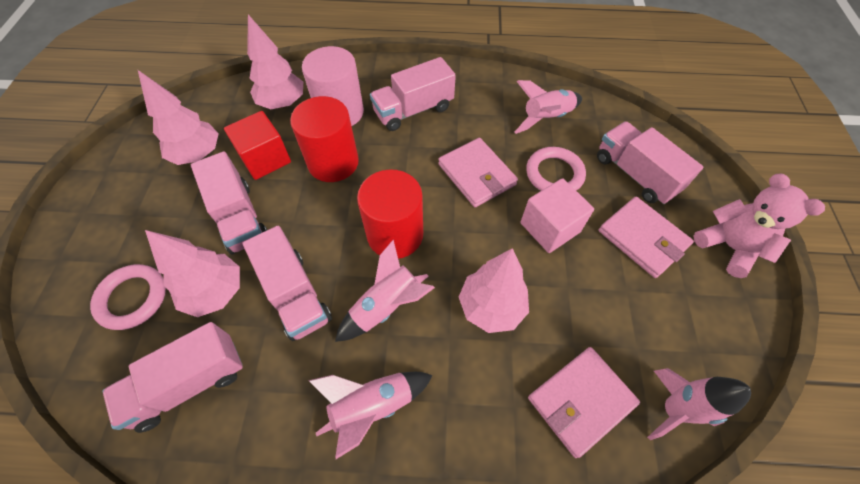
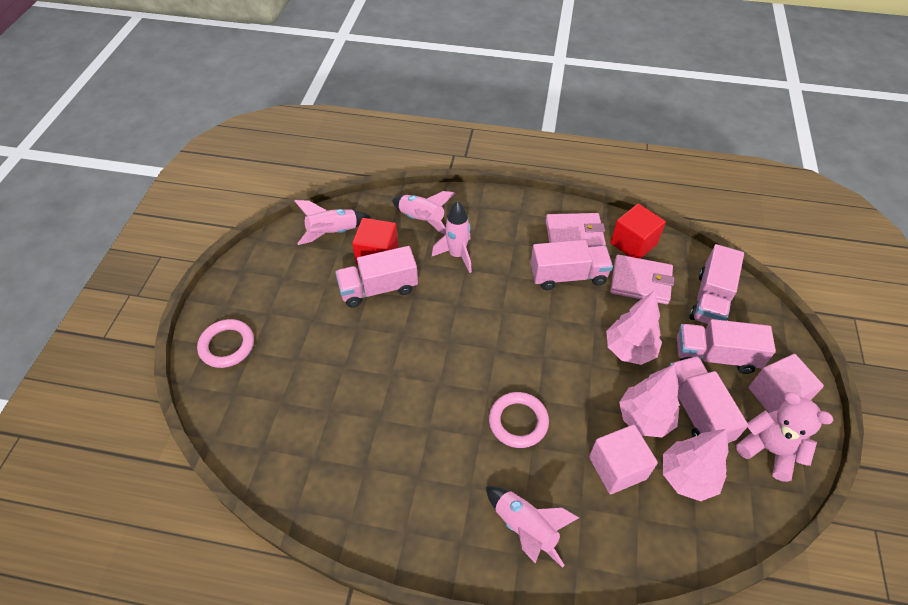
pink cube: [521,178,594,253] = 1 -> [589,425,658,494] [748,354,824,413] = 2
pink cylinder: [302,46,364,126] = 1 -> none = 0
pink tree: [138,70,219,165] [145,230,240,317] [247,14,303,109] [459,248,529,333] = 4 -> [606,290,662,365] [619,364,680,438] [663,429,729,501] = 3
pink wallet: [438,138,518,207] [528,347,640,458] [599,196,694,278] = 3 -> [546,213,606,247] [610,255,674,304] = 2
red cube: [224,111,291,180] = 1 -> [352,218,398,266] [610,204,666,259] = 2
red cylinder: [290,96,359,182] [357,169,423,259] = 2 -> none = 0

